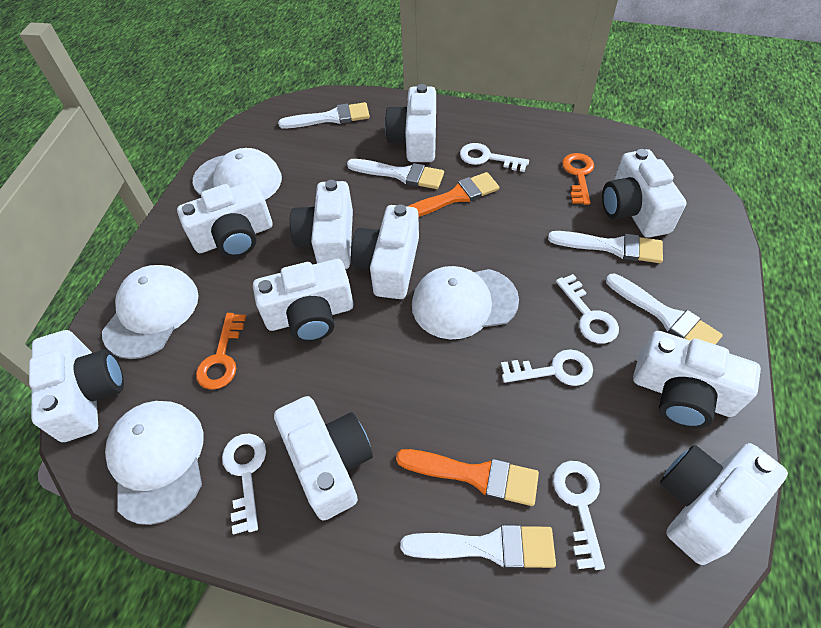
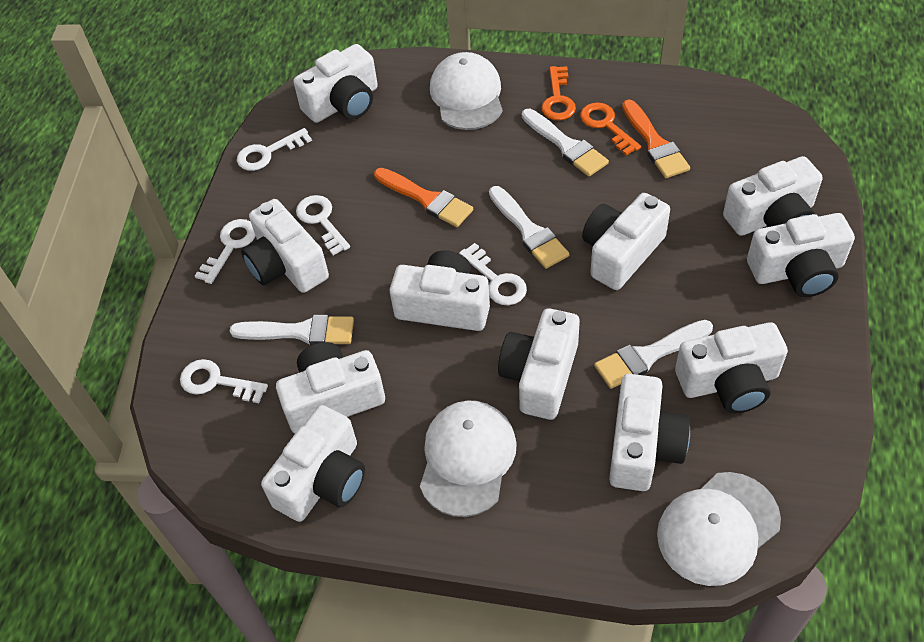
white brush: [278,102,370,129] [347,159,444,189] [400,525,556,569] [548,231,663,263] [606,273,723,345] = 5 -> [230,315,354,345] [489,186,569,269] [522,109,609,177] [594,320,713,389] = 4
white camera: [29,330,124,442] [177,181,273,258] [253,259,353,342] [274,396,373,521] [290,180,353,269] [351,204,419,299] [385,84,436,162] [602,149,687,238] [633,331,761,429] [660,443,788,565] = 10 -> [241,199,329,293] [261,405,365,522] [276,342,385,434] [293,44,378,123] [390,250,490,331] [498,308,580,420] [582,193,670,290] [609,374,690,491] [675,322,788,413] [723,156,822,236] [747,213,855,297] = 11
white cap: [102,265,199,359] [105,401,203,525] [193,148,282,200] [412,266,519,340] = 4 -> [420,400,517,517] [430,52,503,130] [657,472,781,586] = 3

